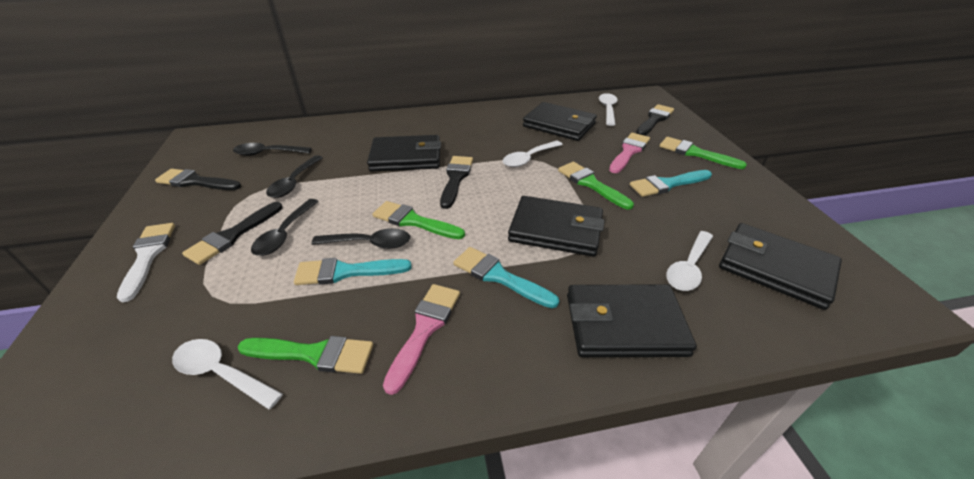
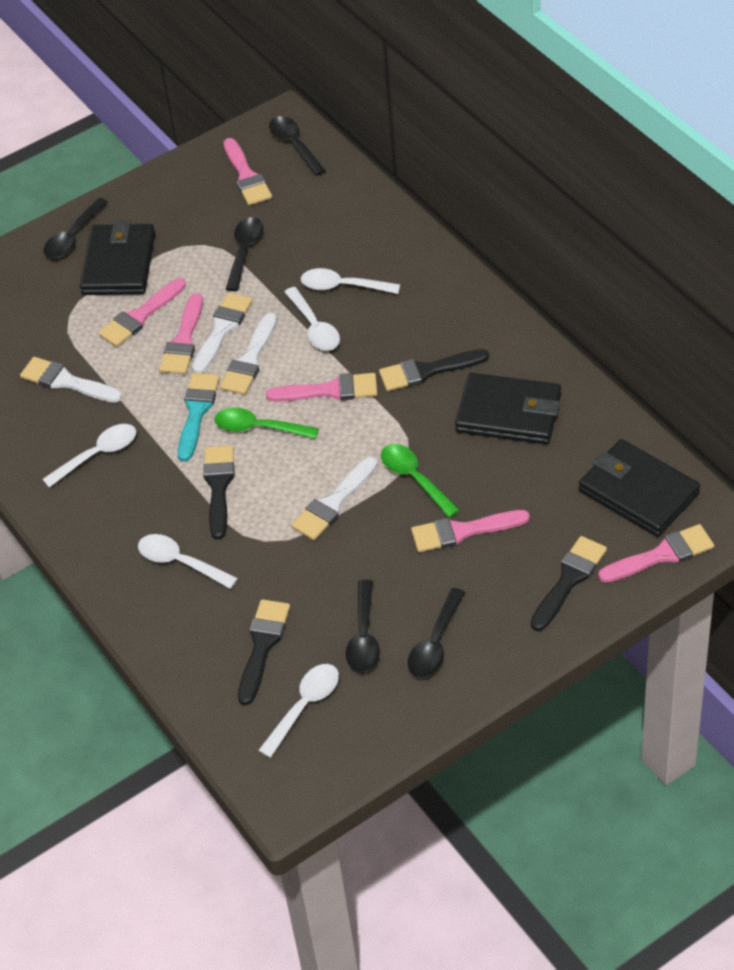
black spoon: [233,143,312,156] [251,199,319,256] [266,155,323,198] [311,228,410,249] = 4 -> [43,198,108,258] [226,217,263,291] [269,116,326,176] [346,580,380,673] [408,588,466,678] = 5
black wallet: [367,135,441,172] [508,196,604,257] [523,102,597,141] [567,284,697,357] [719,223,842,310] = 5 -> [80,220,155,295] [455,373,561,444] [579,439,700,537] = 3
green brush: [238,336,373,374] [372,201,465,239] [558,162,634,210] [659,137,747,169] = 4 -> none = 0
green spoon: none = 0 -> [214,408,319,439] [381,444,460,518] = 2
pink brush: [383,284,460,395] [609,133,650,173] = 2 -> [98,278,186,347] [159,293,203,374] [224,138,272,205] [266,373,377,402] [411,510,530,552] [598,524,714,583] = 6
turquoise brush: [294,258,412,285] [453,247,559,308] [630,170,712,197] = 3 -> [177,373,220,462] = 1
white brush: [117,223,175,303] = 1 -> [20,357,122,403] [192,292,253,373] [220,313,277,395] [291,457,377,540] = 4
white spoon: [172,339,283,409] [503,140,563,167] [599,93,618,126] [666,231,713,291] = 4 -> [42,424,136,488] [138,534,238,589] [258,664,339,758] [284,287,340,351] [301,268,400,294] = 5

